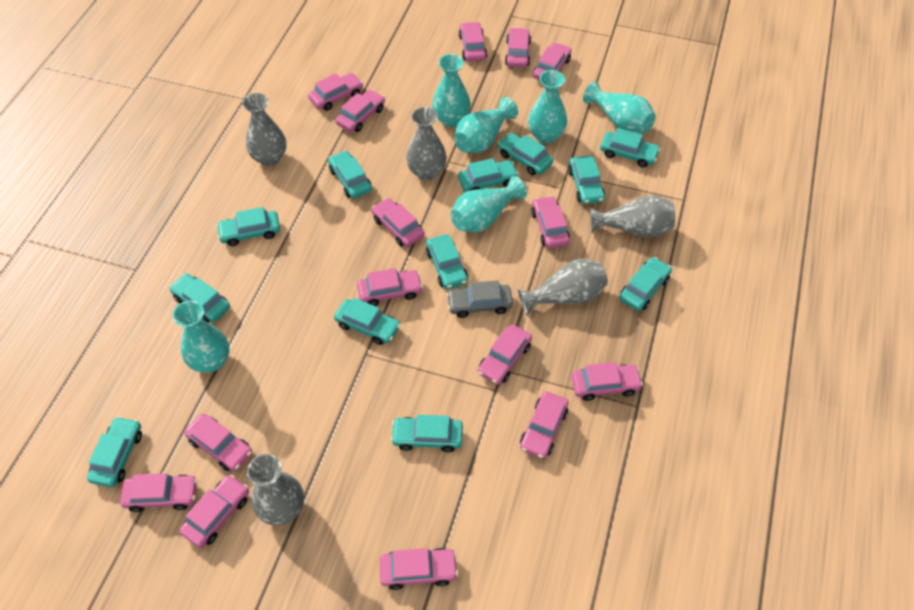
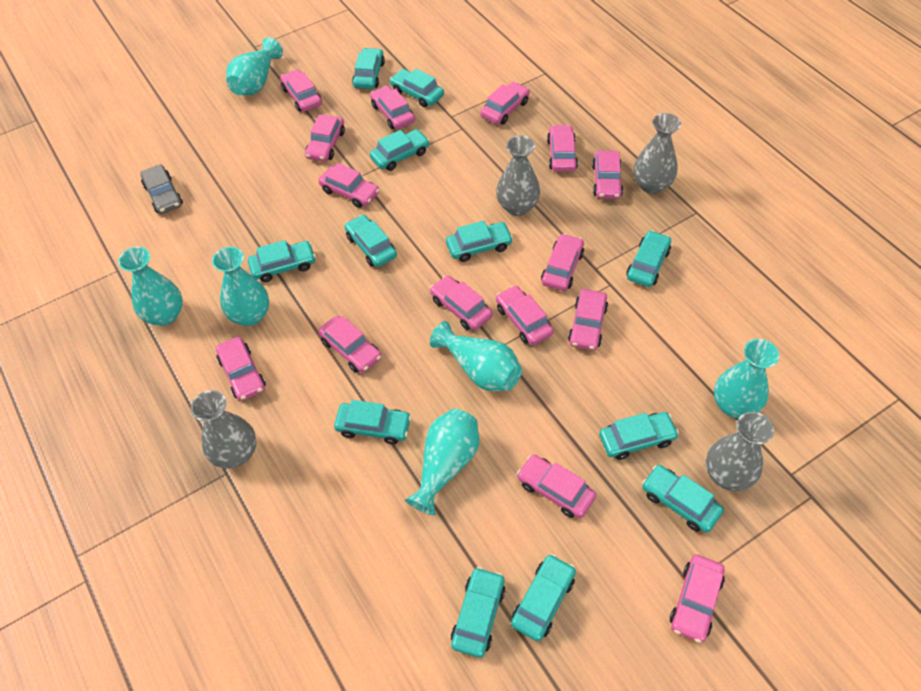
grey vase: [242,93,286,166] [247,454,304,526] [406,107,447,180] [518,258,608,315] [590,195,675,237] = 5 -> [191,390,256,469] [496,136,540,216] [634,113,681,194] [706,412,774,491] = 4

